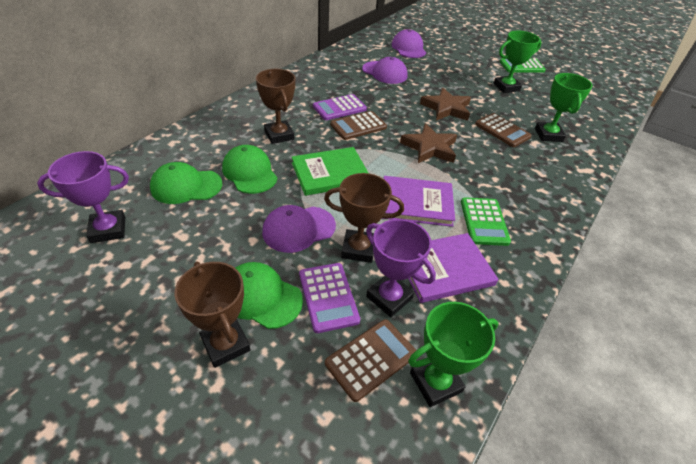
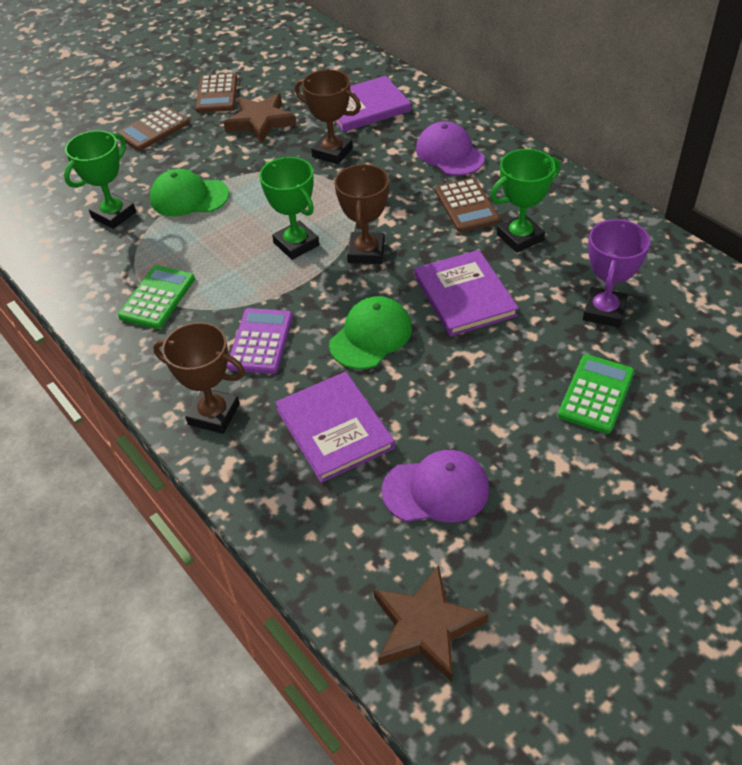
green book: [292,147,368,196] = 1 -> none = 0
green cap: [150,162,222,204] [222,145,277,194] [235,262,303,329] = 3 -> [150,169,229,216] [329,296,412,369] = 2
purple book: [382,176,455,227] [408,233,498,303] = 2 -> [275,372,395,483] [335,76,411,132] [414,250,519,337] = 3
purple calculator: [299,263,360,333] [313,94,367,120] = 2 -> [227,308,293,374] = 1
purple cap: [262,205,336,253] [362,57,408,84] [391,29,426,58] = 3 -> [382,450,489,523] [416,121,485,176] = 2
purple trophy: [37,151,129,243] [366,219,436,317] = 2 -> [583,219,650,328] = 1

